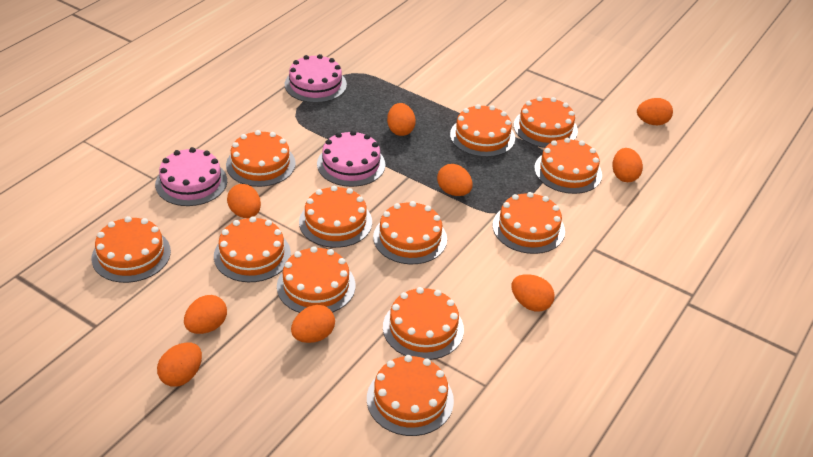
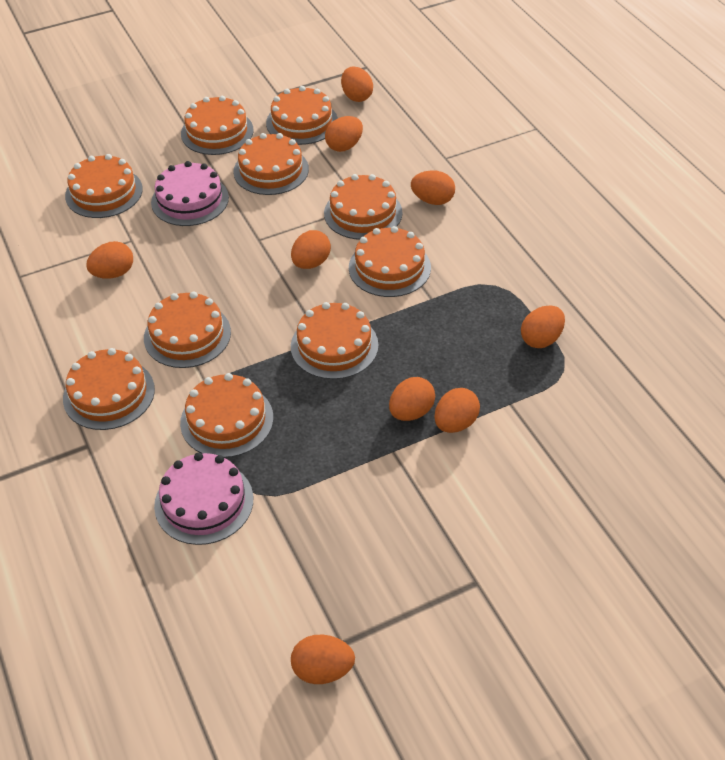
orange cake: [92,216,171,283] [214,216,291,282] [226,130,296,187] [277,246,356,313] [299,185,372,248] [367,355,454,436] [373,201,447,264] [383,287,464,360] [450,104,515,157] [493,192,565,254] [514,96,578,148] [534,138,602,194] = 12 -> [63,348,155,430] [65,154,143,218] [144,292,231,368] [180,373,273,458] [181,96,254,155] [233,133,309,195] [266,86,338,145] [291,302,379,379] [324,174,403,240] [349,226,431,297] = 10
pink cake: [155,147,227,206] [285,54,347,103] [317,130,385,187] = 3 -> [151,161,229,226] [154,452,253,545] = 2

